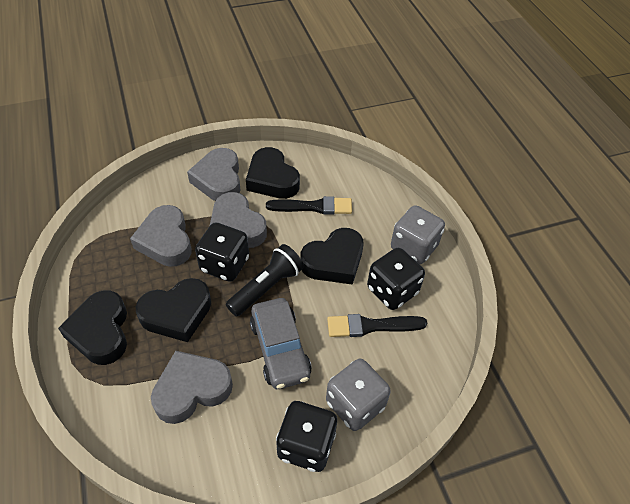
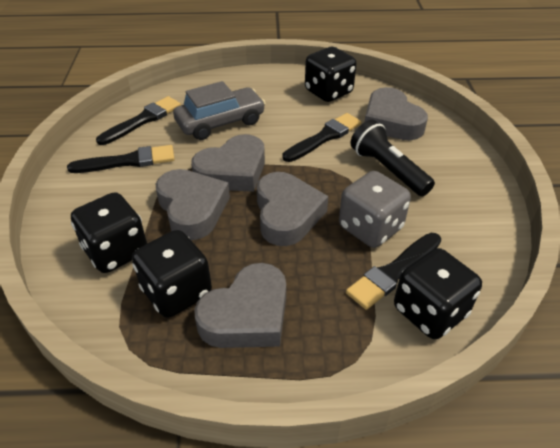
black brush: [266,196,352,215] [327,314,427,337] = 2 -> [67,145,174,173] [96,96,181,145] [282,113,361,162] [346,233,441,310] = 4
black dice: [195,222,249,282] [276,401,337,472] [367,248,425,310] = 3 -> [71,192,147,273] [132,230,212,318] [305,47,356,102] [394,248,482,339] = 4
black heart: [58,290,127,365] [136,278,211,342] [246,147,300,199] [301,228,363,285] = 4 -> none = 0
grey dice: [326,359,391,431] [391,205,445,264] = 2 -> [339,171,411,248] = 1
grey heart: [130,205,192,267] [151,351,233,424] [187,148,240,201] [210,192,267,248] = 4 -> [156,169,230,240] [191,134,265,192] [194,263,286,348] [257,172,328,246] [365,87,428,140] = 5

